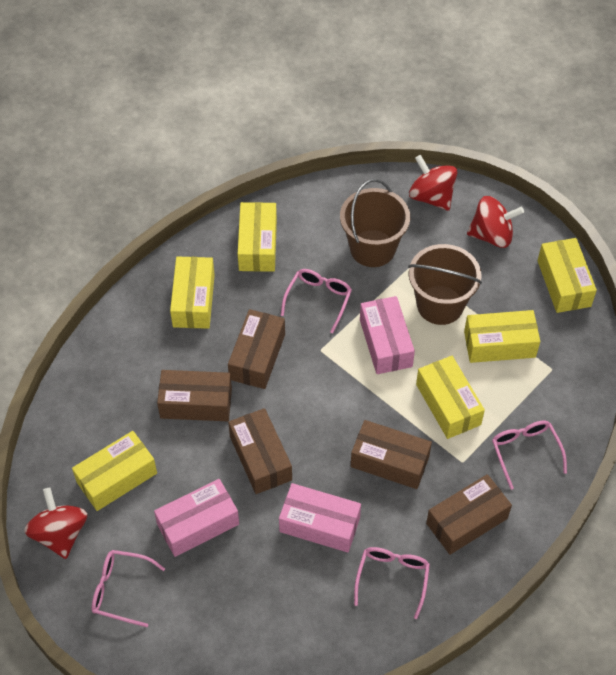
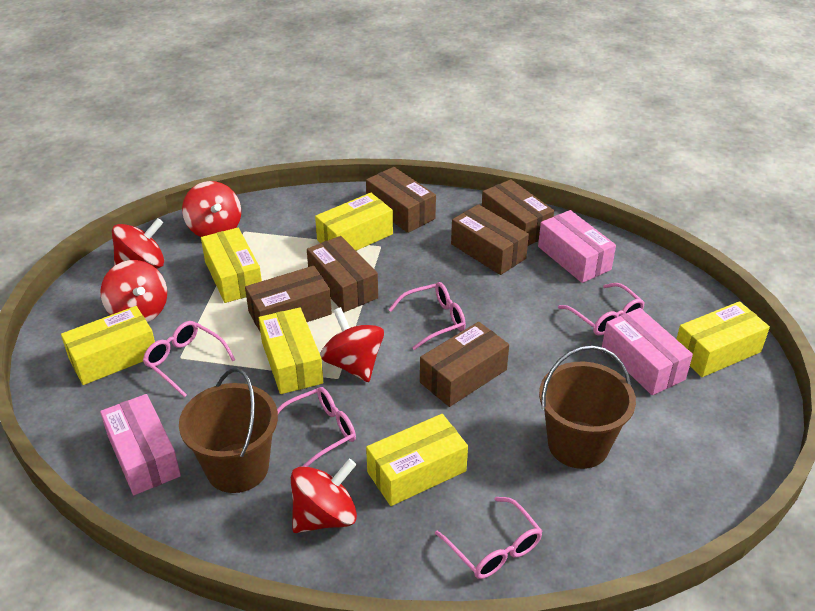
brown box: [157,370,232,421] [228,309,285,389] [228,408,292,494] [351,420,432,489] [426,474,512,555] = 5 -> [245,266,332,333] [307,236,378,312] [366,167,436,233] [420,322,509,407] [451,204,529,275] [482,179,554,246] = 6
pink glasses: [92,550,165,627] [281,269,352,333] [354,547,430,619] [492,420,567,490] = 4 -> [143,321,235,397] [277,387,356,467] [388,282,466,350] [435,497,542,579] [558,283,645,336] = 5
red spinning top: [24,488,88,559] [409,155,458,211] [467,196,524,248] = 3 -> [101,260,167,322] [112,218,164,269] [182,181,241,237] [291,459,357,533] [320,307,384,382] = 5

